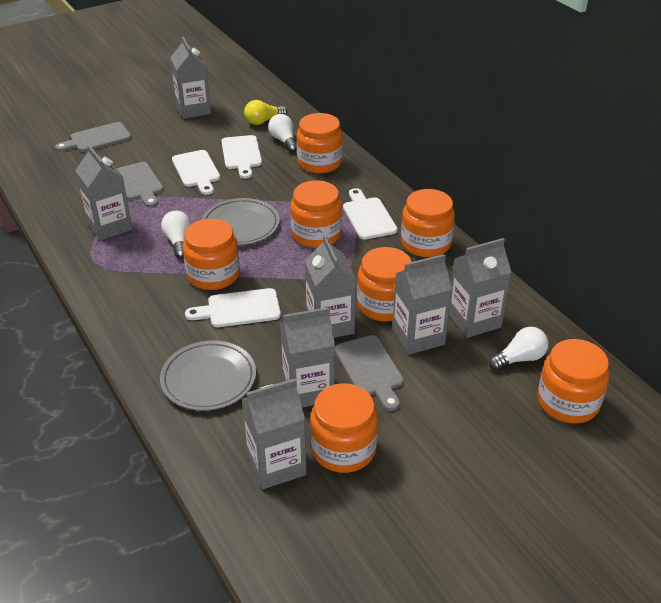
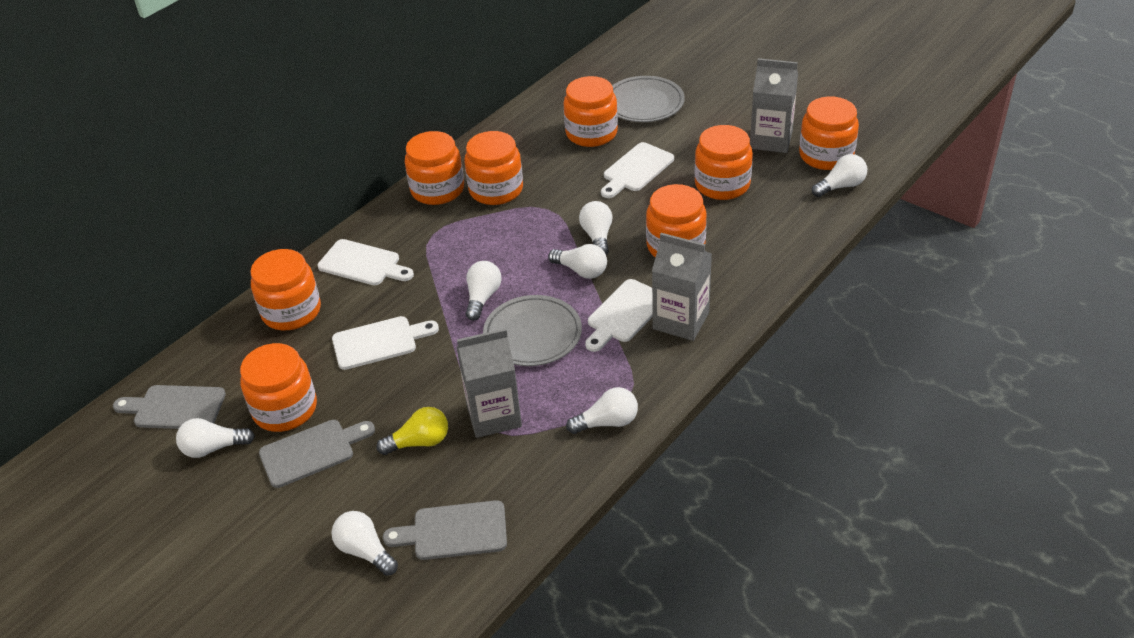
grey carton: [75,145,132,241] [170,37,211,119] [242,378,307,489] [280,307,335,408] [305,235,356,338] [392,254,452,354] [449,238,512,338] = 7 -> [456,328,522,438] [652,233,712,341] [750,58,798,153] = 3
orange jar: [183,219,240,290] [290,180,342,248] [296,113,343,174] [310,383,378,473] [357,247,412,322] [401,189,455,257] [538,339,609,423] = 7 -> [240,343,317,432] [250,249,321,330] [405,131,464,205] [464,131,523,205] [563,76,618,147] [646,184,707,258] [695,125,753,200] [799,96,859,170] = 8
white light bulb: [161,211,191,258] [268,114,297,152] [489,327,549,370] = 3 -> [176,418,255,458] [331,511,398,576] [466,261,502,321] [548,244,607,279] [566,387,638,434] [579,201,613,255] [812,154,867,197] = 7

